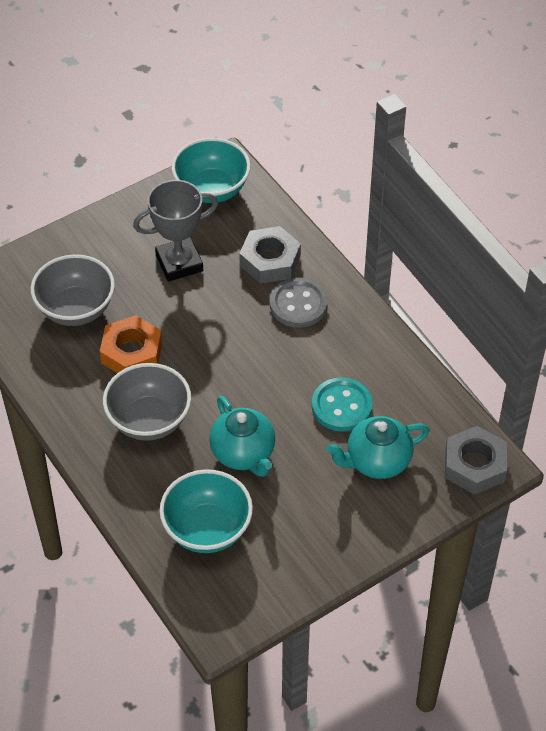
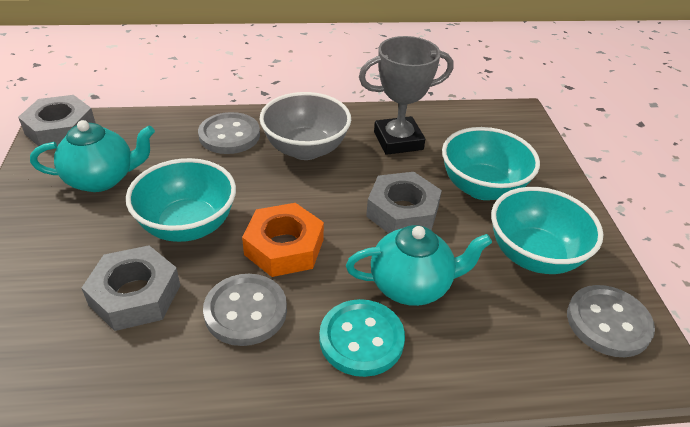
grey bowl: [31,254,115,326] [103,363,191,441] = 2 -> [260,92,351,160] = 1
grey button: [270,278,328,328] = 1 -> [198,112,260,154] [203,274,287,346] [567,285,655,357] = 3
grey nut: [239,226,301,284] [445,426,507,495] = 2 -> [18,95,96,146] [82,245,180,331] [366,172,442,233] = 3
turquoise bowl: [160,469,253,553] [171,138,251,203] = 2 -> [126,158,236,242] [442,127,540,200] [491,187,603,274] = 3

